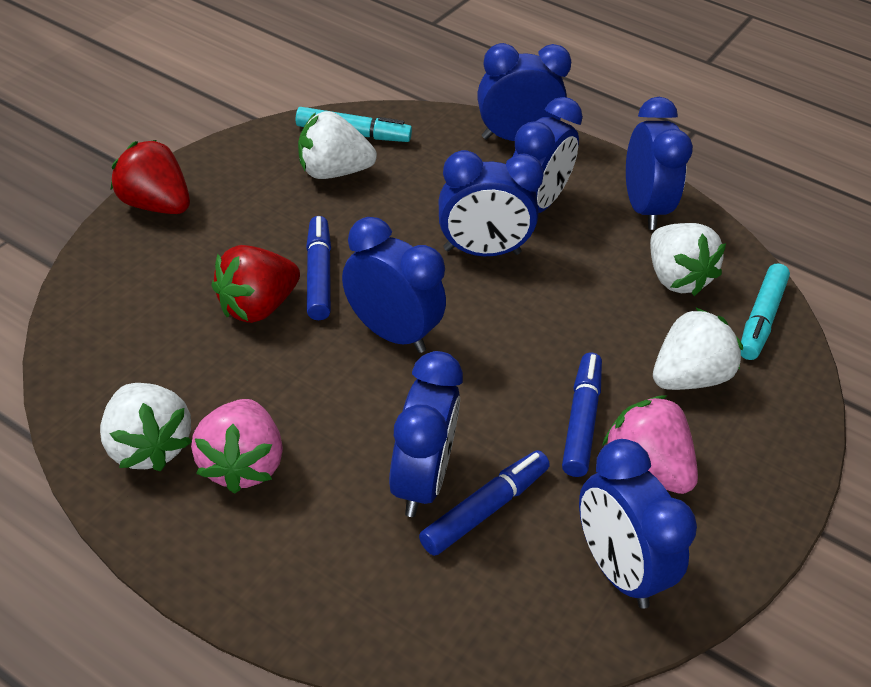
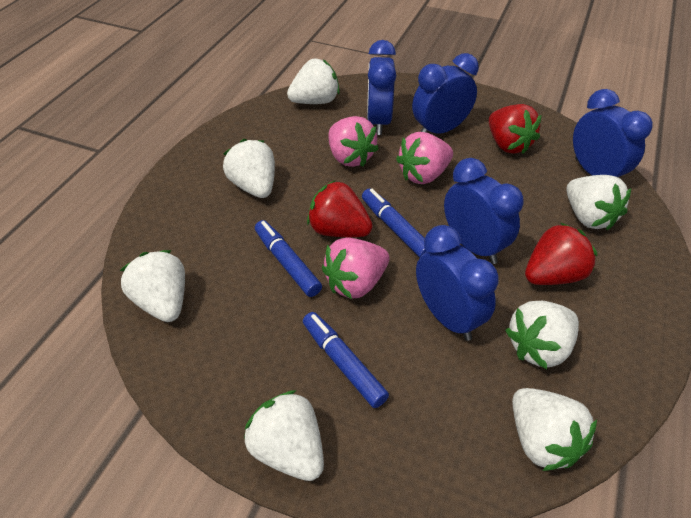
blue clock: [342,217,446,353] [389,351,463,517] [439,150,544,256] [478,43,571,141] [512,97,583,213] [579,439,697,609] [626,97,693,230] = 7 -> [367,40,396,135] [412,53,479,134] [416,225,499,341] [444,158,524,264] [573,89,653,177] = 5
pink strawberry: [191,399,283,494] [602,395,698,494] = 2 -> [322,238,389,299] [329,116,379,167] [396,132,453,184] = 3
red strawberry: [111,140,190,214] [211,245,300,323] = 2 -> [307,180,373,237] [488,104,542,154] [525,222,597,285] = 3
turquoise marker: [296,107,412,142] [741,263,790,360] = 2 -> none = 0
white strawberry: [100,383,192,471] [298,111,377,179] [650,223,726,296] [653,307,743,390] = 4 -> [120,250,185,322] [223,139,275,198] [244,390,324,481] [287,59,340,104] [505,301,579,369] [512,388,597,471] [566,175,631,230] = 7

